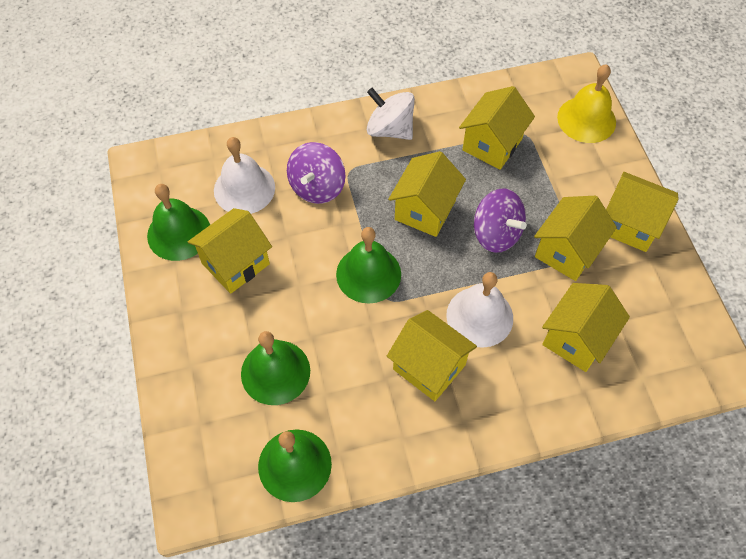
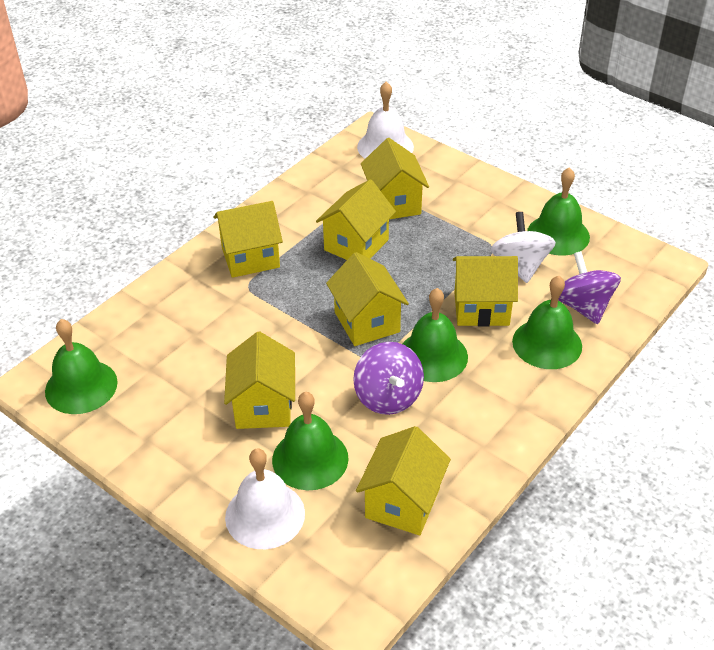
green bell: [147,184,210,261] [241,331,310,405] [258,429,332,502] [336,227,401,303] = 4 -> [45,319,118,414] [272,392,348,490] [403,288,468,382] [512,276,582,369] [527,167,590,256] = 5
yellow bell: [557,64,616,143] = 1 -> none = 0

